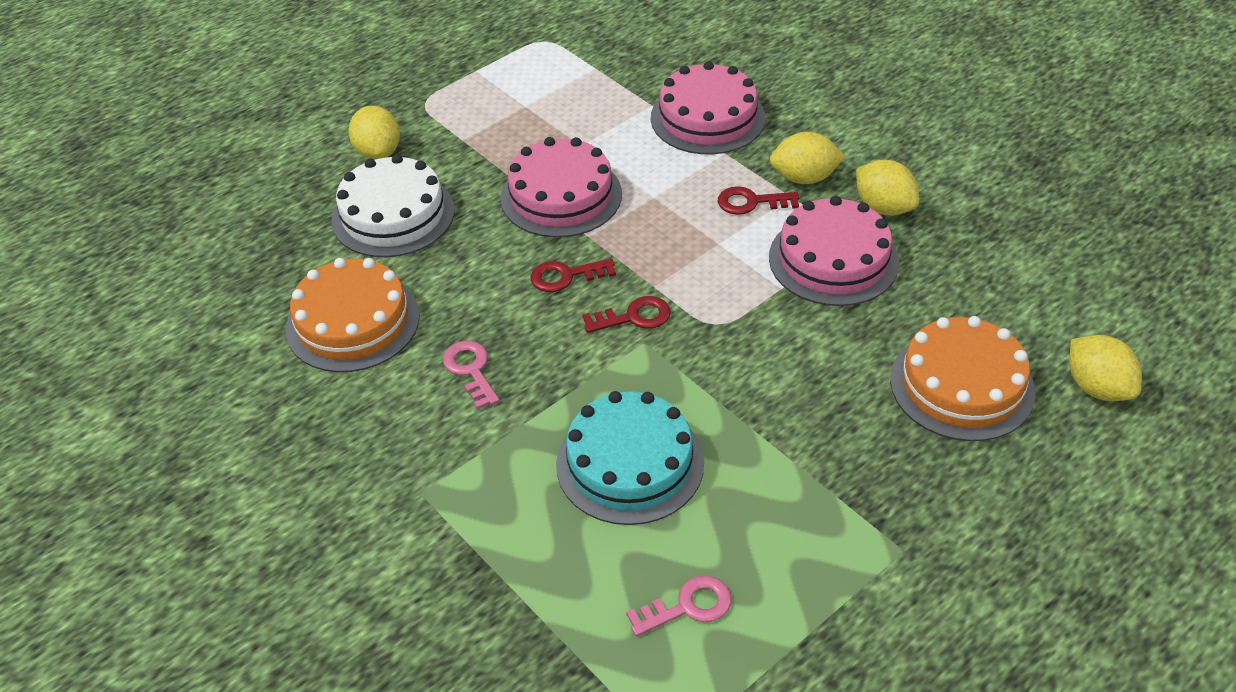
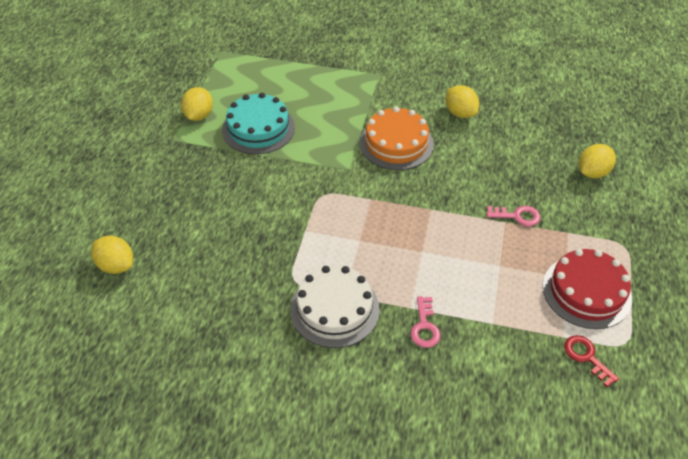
orange cake: [286,258,420,372] [890,316,1035,441] = 2 -> [360,107,434,170] = 1
pink cake: [500,137,622,237] [651,61,765,154] [769,196,899,306] = 3 -> none = 0
red cake: none = 0 -> [543,249,632,329] = 1
red key: [530,258,616,292] [582,296,671,333] [718,186,799,215] = 3 -> [564,335,619,387] = 1

